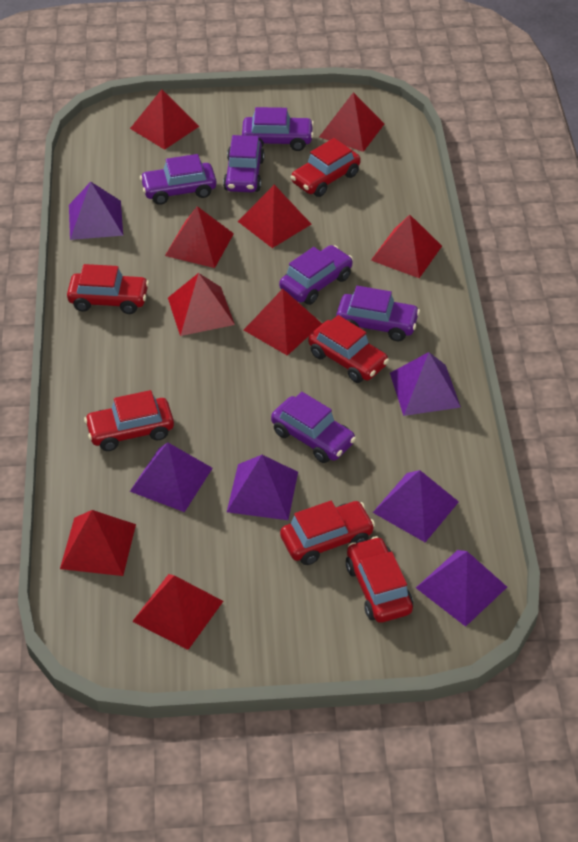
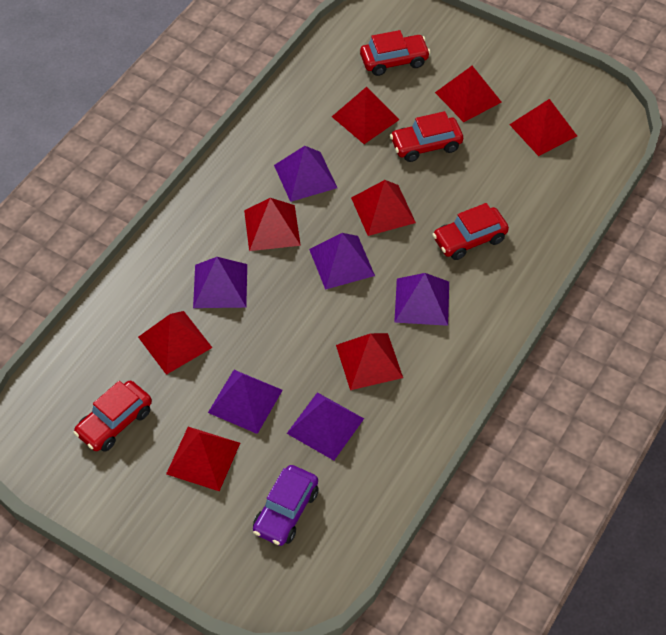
purple car: [140,154,216,205] [223,135,265,192] [242,107,314,151] [271,392,356,463] [279,245,353,305] [336,286,420,341] = 6 -> [253,465,319,546] = 1
red car: [67,264,149,314] [84,390,174,451] [280,501,375,565] [291,138,361,197] [308,315,389,383] [346,536,413,623] = 6 -> [73,381,152,452] [360,30,430,76] [390,111,463,162] [432,203,509,260] = 4
red pyramid: [60,510,136,576] [130,89,200,150] [132,574,223,650] [165,206,234,268] [168,273,235,336] [238,185,311,248] [244,289,322,356] [319,92,384,152] [371,215,442,278] = 9 -> [138,311,212,375] [166,427,240,491] [244,198,301,251] [332,87,400,144] [336,333,403,390] [351,180,416,236] [435,66,501,122] [509,99,577,156] = 8

